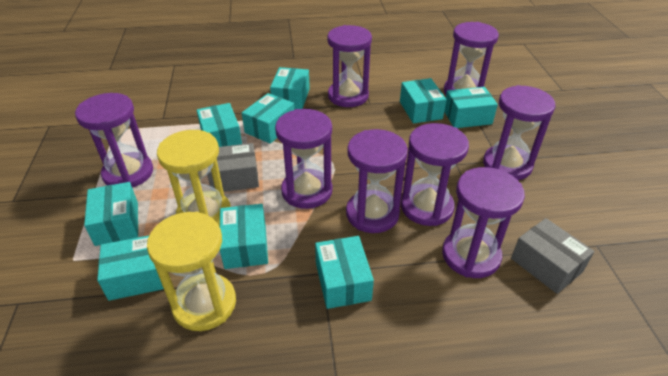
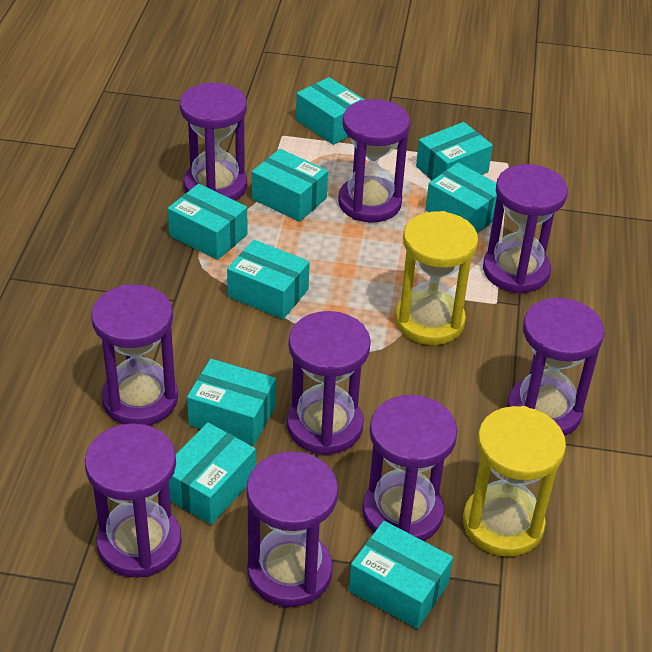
grey box: [207,143,259,192] [511,218,594,294] = 2 -> none = 0
purple hourglass: [75,93,153,188] [275,109,332,209] [327,25,372,107] [346,129,408,233] [401,123,469,226] [442,167,525,278] [444,22,499,95] [483,85,555,180] = 8 -> [85,423,182,578] [91,284,178,426] [180,83,247,201] [246,451,338,607] [287,311,371,455] [338,99,410,223] [362,395,458,541] [483,164,568,293] [507,298,604,436] = 9

